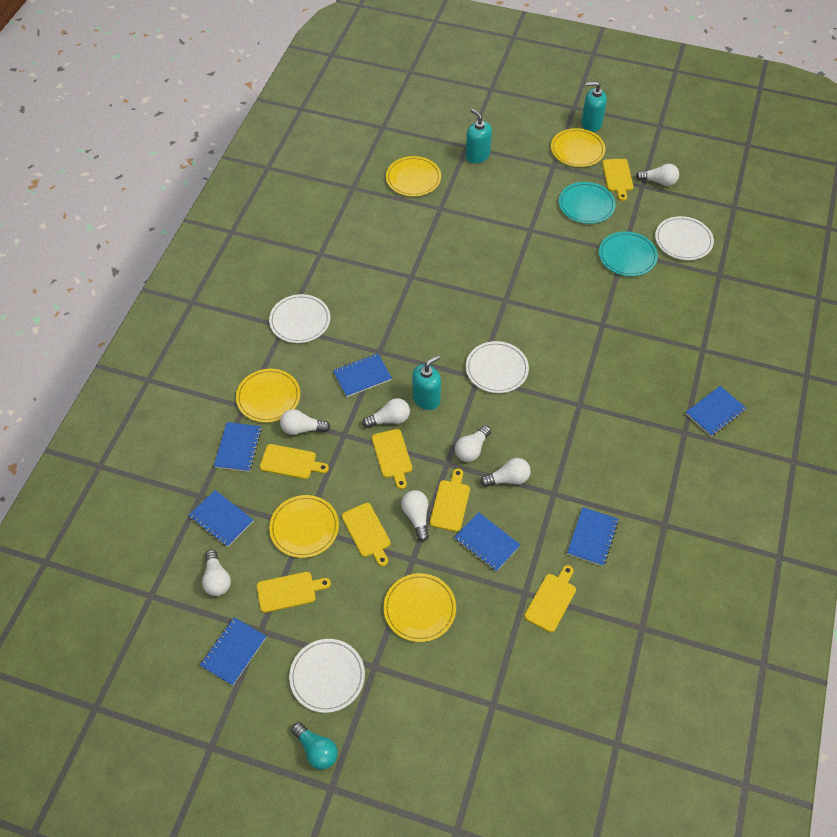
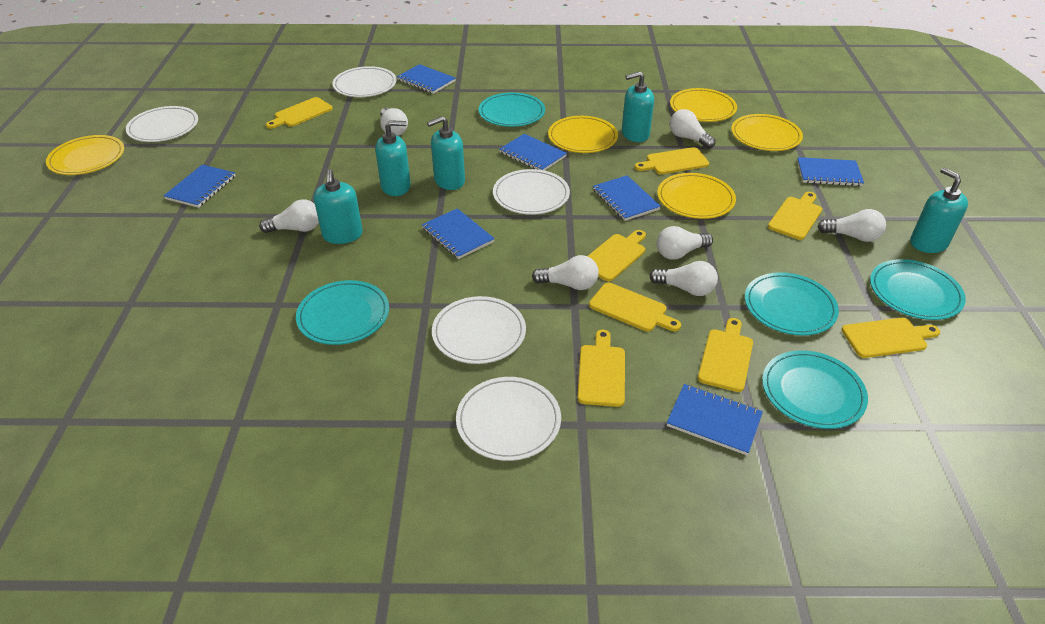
turquoise light bulb: [292,722,338,770] = 1 -> none = 0
turquoise plate: [559,182,616,224] [599,231,658,276] = 2 -> [296,280,389,345] [479,92,545,127] [745,272,839,336] [762,350,868,429] [870,259,966,320] = 5
turquoise soap dispenser: [412,355,441,410] [466,109,492,163] [581,82,607,132] = 3 -> [314,169,363,244] [375,120,411,196] [427,116,465,190] [622,72,654,142] [910,167,968,253] = 5
white plate: [269,294,330,343] [289,639,365,713] [466,341,529,393] [655,216,714,260] = 4 -> [126,106,198,142] [332,66,397,97] [432,296,526,364] [456,377,561,461] [493,169,570,215] = 5
yellow cutting board: [257,572,331,613] [260,444,329,479] [342,503,391,566] [372,429,412,489] [430,468,470,532] [524,565,576,633] [602,159,633,201] = 7 -> [266,97,333,129] [577,330,625,407] [588,230,646,281] [589,283,681,332] [635,147,709,174] [698,318,753,392] [768,192,822,240] [842,318,940,358] = 8

